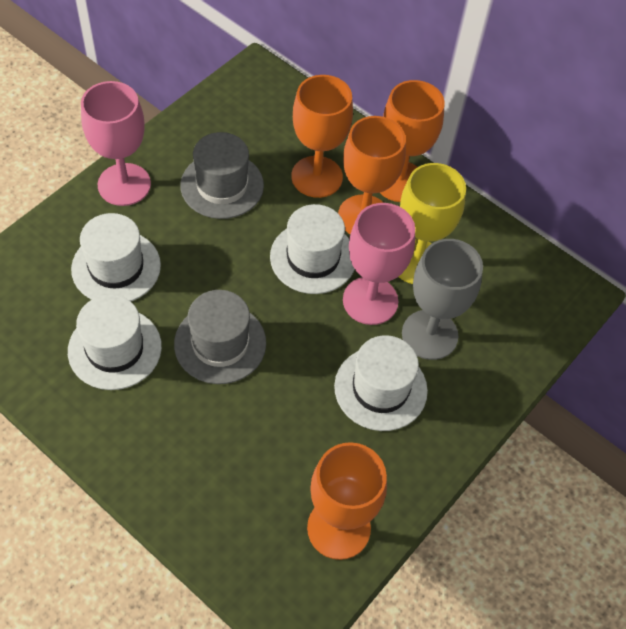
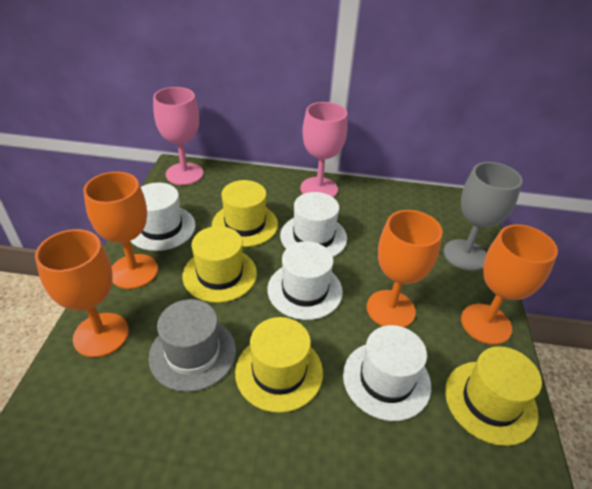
grey hat: [174,290,266,384] [180,132,264,219] = 2 -> [148,299,236,392] = 1
yellow goblet: [399,163,466,284] = 1 -> none = 0
yellow hat: none = 0 -> [182,226,257,303] [212,180,278,247] [235,317,323,413] [445,346,542,446] = 4

